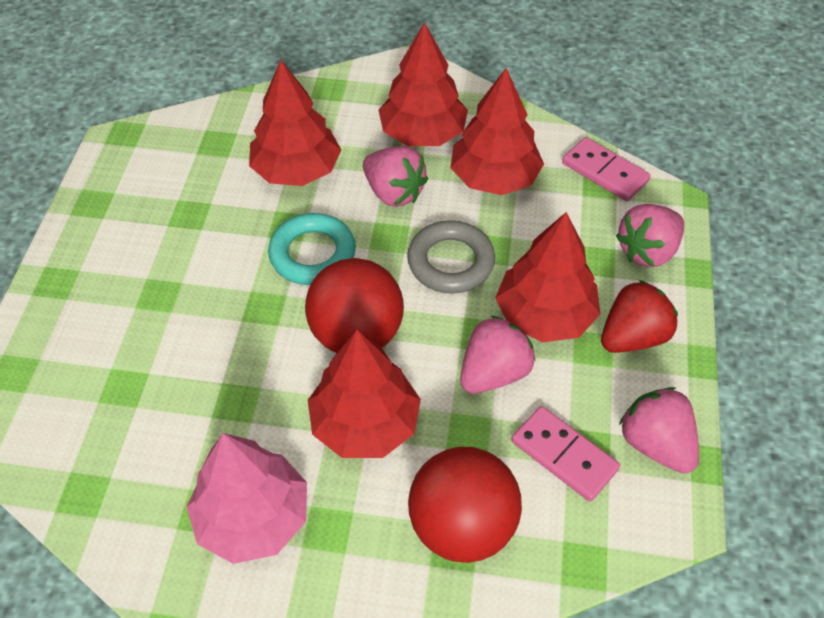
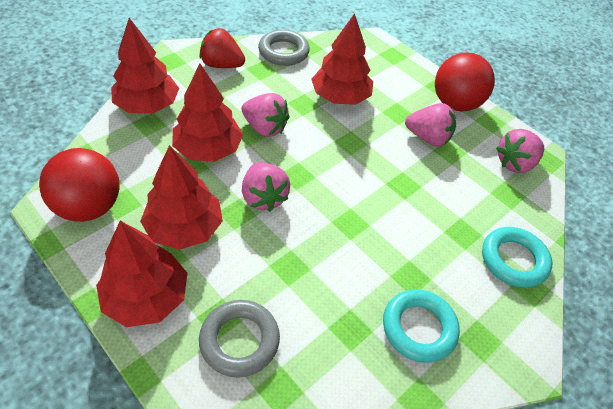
grey ring: [407,220,495,294] = 1 -> [199,300,280,377] [258,30,310,66] = 2
pink domino: [511,406,620,502] [562,137,651,201] = 2 -> none = 0
pink tree: [186,433,307,564] = 1 -> none = 0
turquoise ring: [268,213,356,285] = 1 -> [383,289,460,363] [482,227,553,288] = 2

